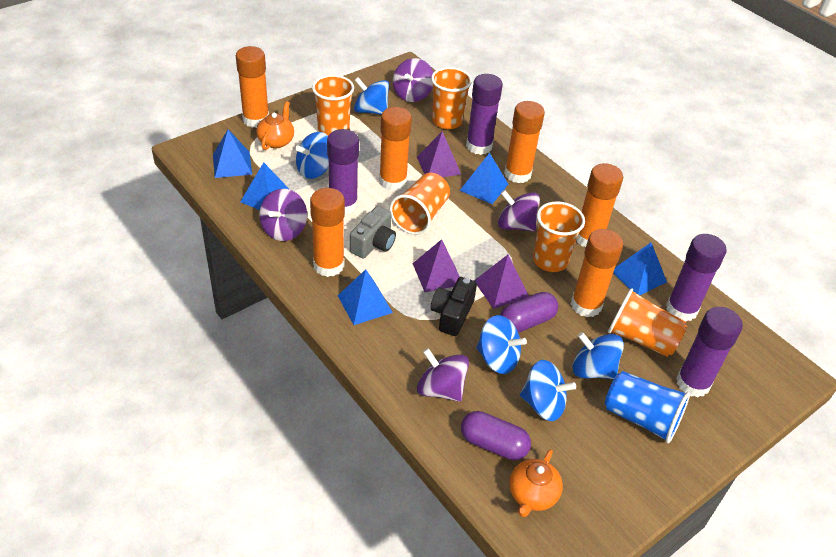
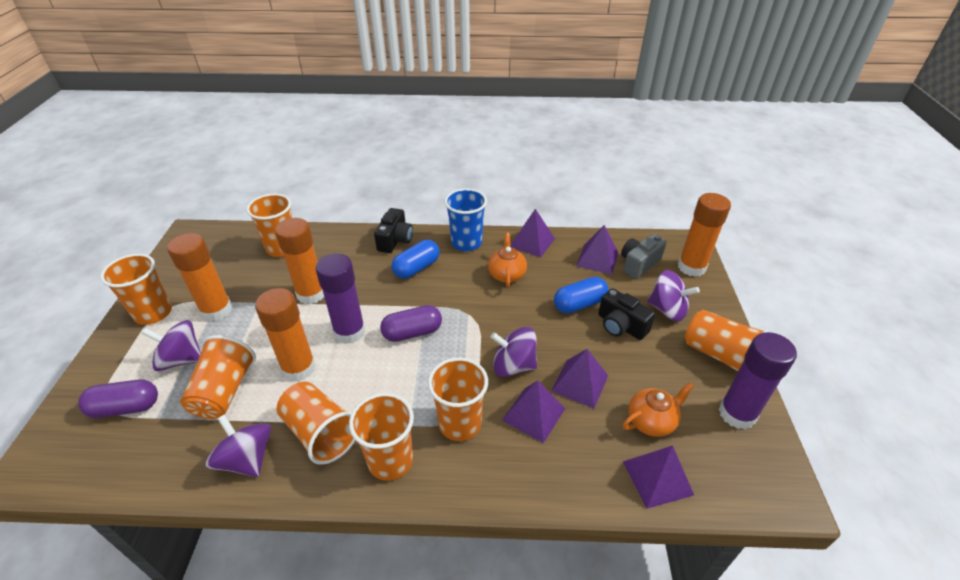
black camera: [431,277,477,336] = 1 -> [374,208,413,253] [598,288,655,340] = 2
blue capsule: none = 0 -> [391,240,439,279] [554,277,609,313] = 2
blue pyramid: [213,129,252,178] [240,162,290,210] [338,269,393,325] [460,153,508,204] [613,243,667,295] = 5 -> none = 0
blue spinning top: [295,132,329,179] [354,77,389,115] [476,315,527,374] [520,360,576,421] [572,332,624,379] = 5 -> none = 0
orange cup: [312,75,354,136] [390,173,450,235] [431,67,472,129] [533,201,585,272] [608,288,687,357] = 5 -> [100,254,172,325] [180,335,256,419] [246,194,292,257] [276,382,356,465] [349,393,414,481] [428,357,488,441] [685,310,769,371] = 7
orange glue stick: [236,46,269,128] [310,188,345,277] [379,107,412,191] [504,101,545,183] [571,229,623,317] [576,163,623,247] = 6 -> [167,233,233,321] [255,288,316,381] [275,218,324,304] [678,193,731,277] = 4
purple glue stick: [327,129,359,215] [466,74,503,155] [666,234,726,321] [676,307,743,398] = 4 -> [315,253,365,344] [719,332,797,429] = 2
purple pyramid: [412,239,460,292] [417,131,461,177] [474,255,529,309] = 3 -> [502,380,565,443] [511,209,555,258] [551,349,608,408] [576,225,619,275] [623,445,694,509] = 5

